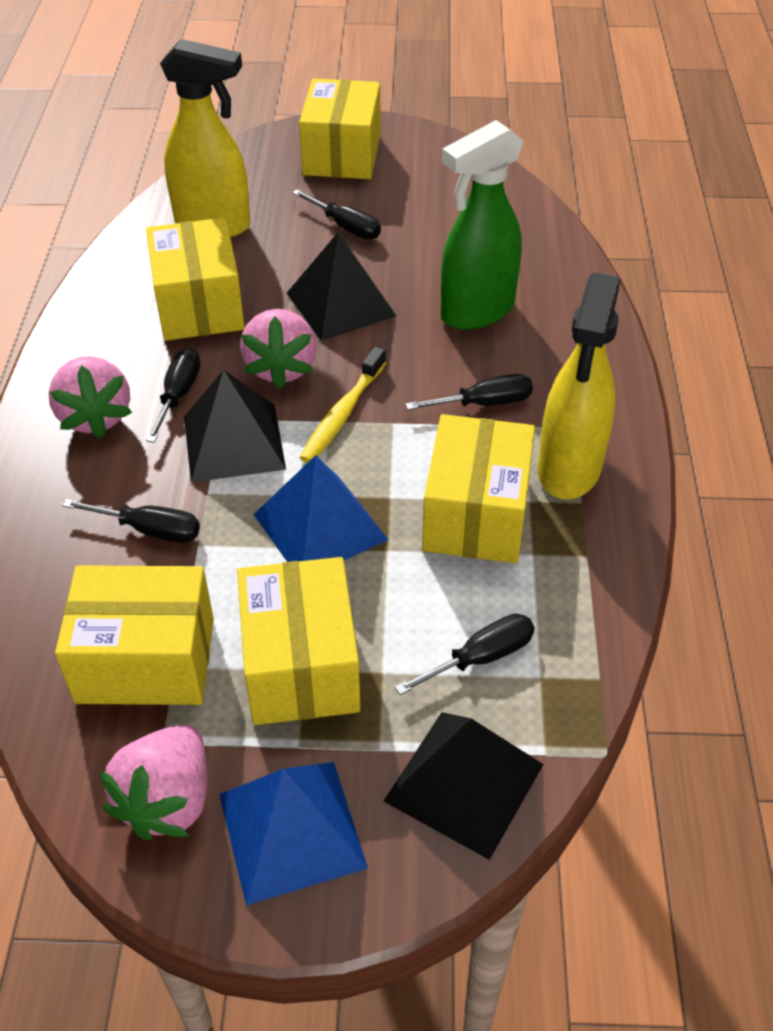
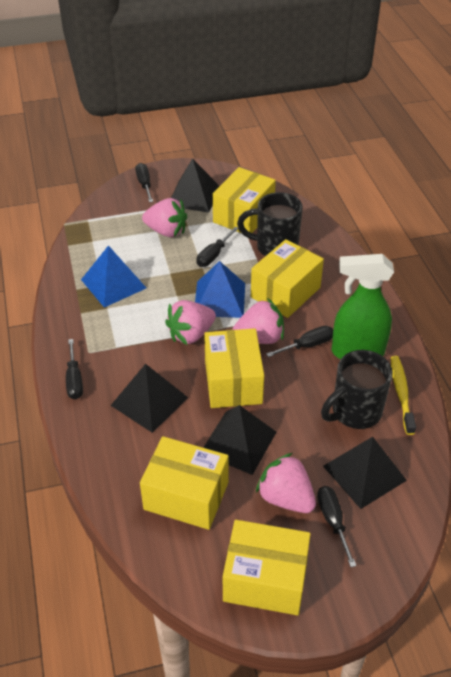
black mug: none = 0 -> [237,192,303,256] [321,350,393,429] = 2
black pyramid: [184,370,286,482] [287,232,396,341] [384,712,544,860] = 3 -> [110,364,188,433] [171,158,219,213] [203,405,276,475] [323,437,407,509] = 4
pink strawberry: [48,356,132,438] [99,724,207,840] [240,309,317,389] = 3 -> [142,198,187,237] [165,300,216,345] [232,298,284,344] [256,453,316,513] = 4
yellow spray bottle: [160,39,250,237] [538,272,620,500] = 2 -> none = 0

